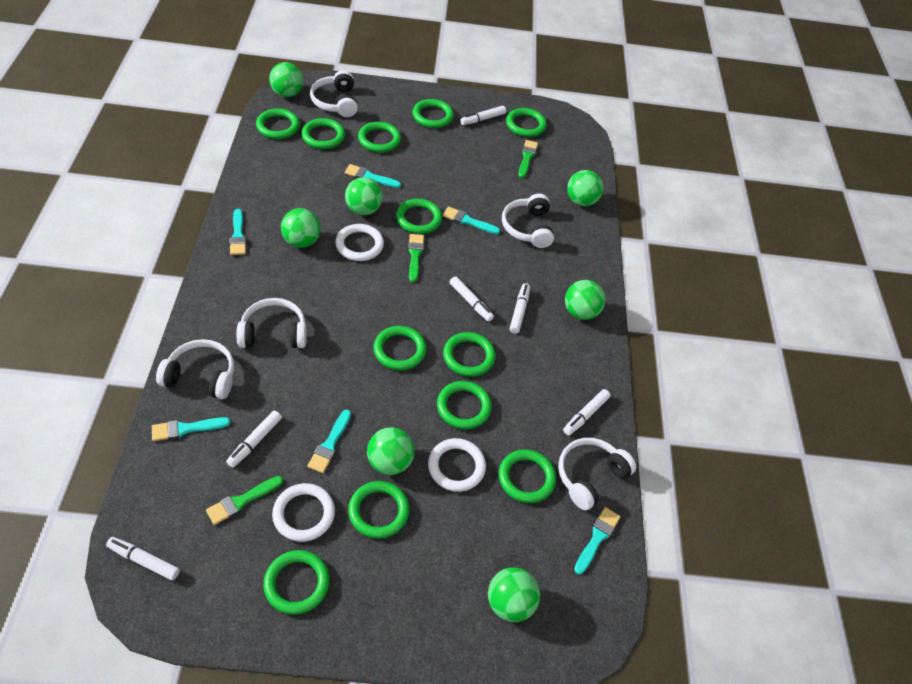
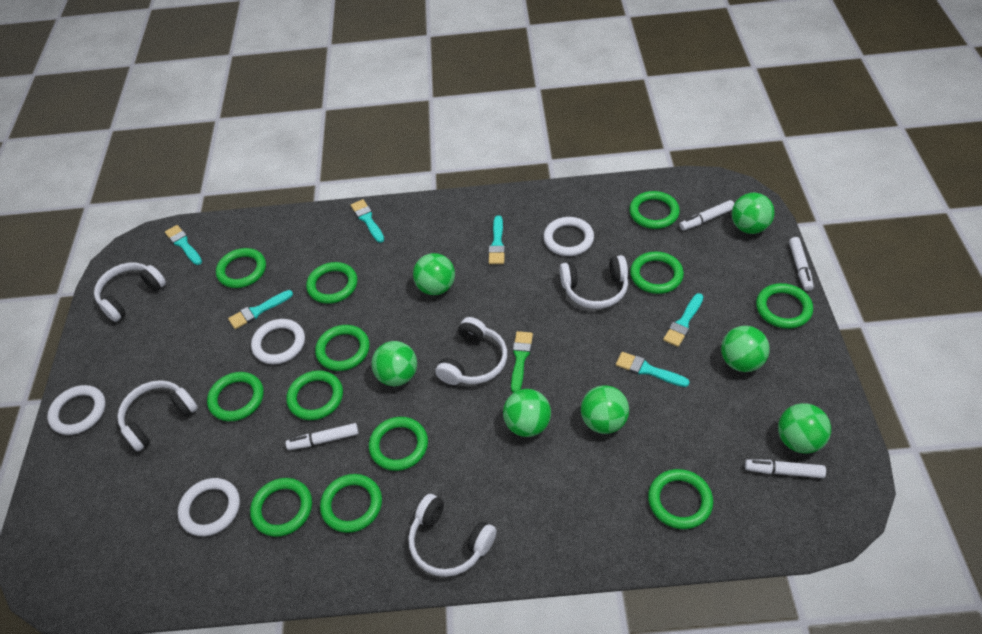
green brush: [206,476,283,525] [408,234,424,282] [518,140,538,178] = 3 -> [511,331,533,393] = 1
white marker: [106,537,180,581] [226,411,282,468] [450,276,494,322] [460,106,506,125] [510,283,530,334] [563,389,610,435] = 6 -> [286,423,359,450] [679,200,734,230] [745,459,826,478] [789,237,814,291] = 4
white ring: [272,483,335,542] [335,224,384,261] [428,438,486,492] = 3 -> [47,385,106,435] [178,478,240,536] [251,319,305,364] [543,217,594,256] = 4

